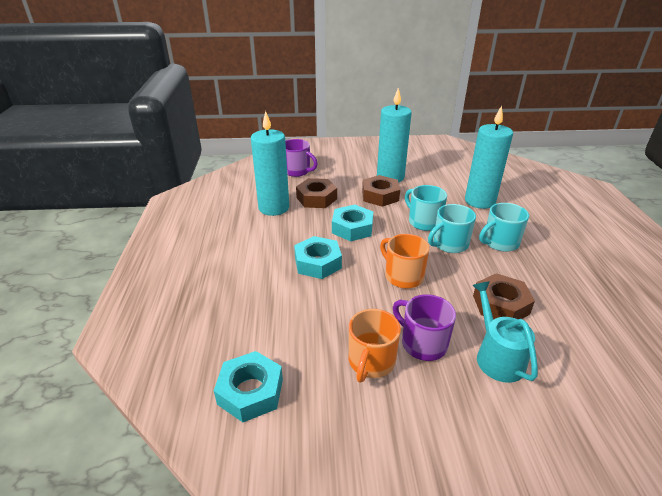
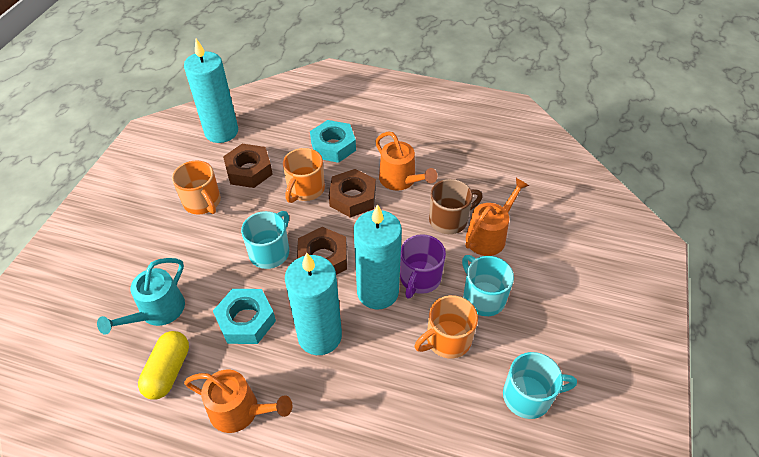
brown mug: none = 0 -> [429,179,483,234] = 1
orange mug: [349,309,401,382] [380,234,430,289] = 2 -> [172,160,221,215] [283,148,325,203] [415,295,478,359] = 3
orange watering can: none = 0 -> [184,370,293,433] [375,131,437,191] [466,178,529,256] = 3
purple mug: [285,139,318,177] [393,294,456,361] = 2 -> [400,234,446,299] = 1
turquoise nut: [214,351,283,422] [294,236,342,279] [332,205,373,241] = 3 -> [213,289,276,344] [310,120,356,163] = 2
yellow capsule: none = 0 -> [138,331,189,400] = 1

